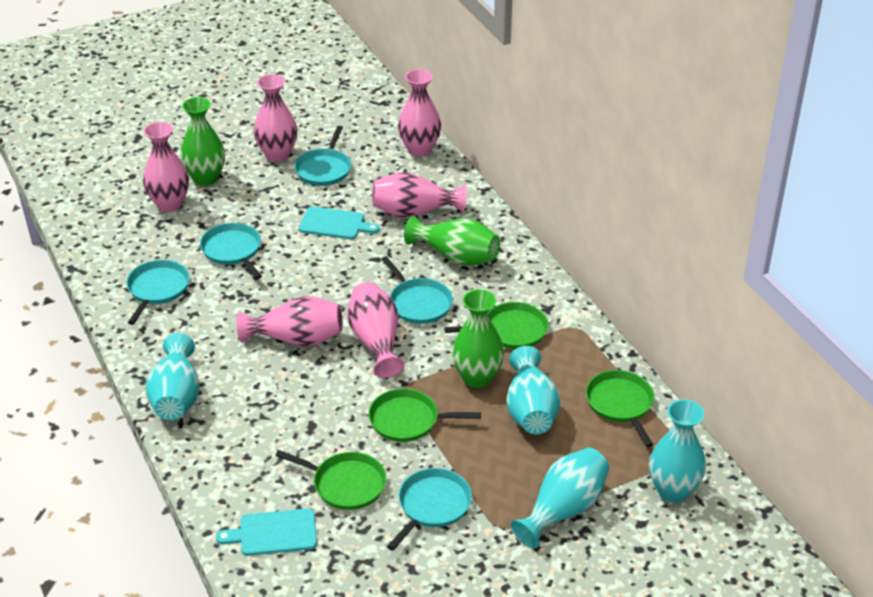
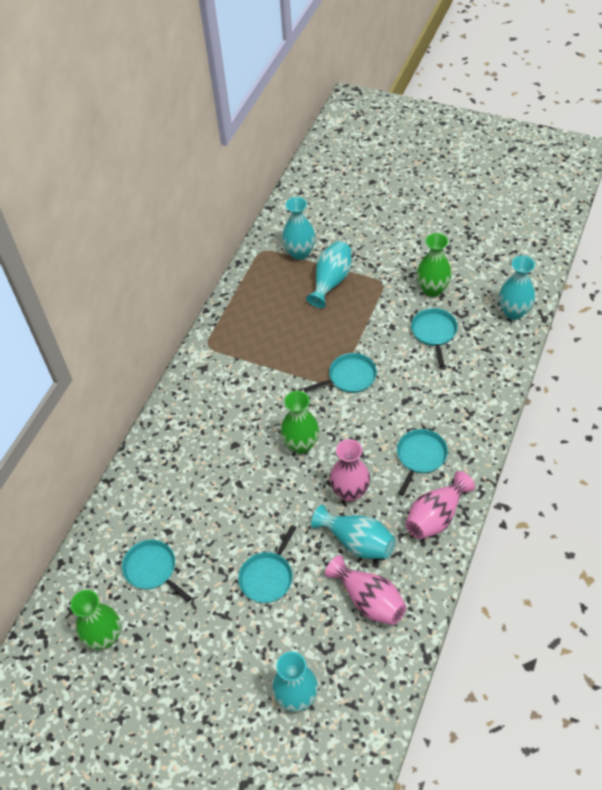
green pan: [275,450,386,510] [368,389,481,442] [444,302,549,349] [586,370,654,447] = 4 -> none = 0
pink vase: [143,122,189,212] [237,296,343,347] [254,74,297,162] [348,282,405,378] [372,172,467,218] [398,69,441,157] = 6 -> [325,555,407,625] [329,439,370,502] [406,471,475,539] = 3
turquoise cutting board: [216,508,317,556] [299,206,380,239] = 2 -> none = 0
turquoise vase: [146,333,200,420] [506,346,560,434] [511,448,609,548] [649,399,706,502] = 4 -> [272,652,318,712] [282,197,316,260] [306,241,352,308] [311,505,395,559] [499,256,535,320] = 5

